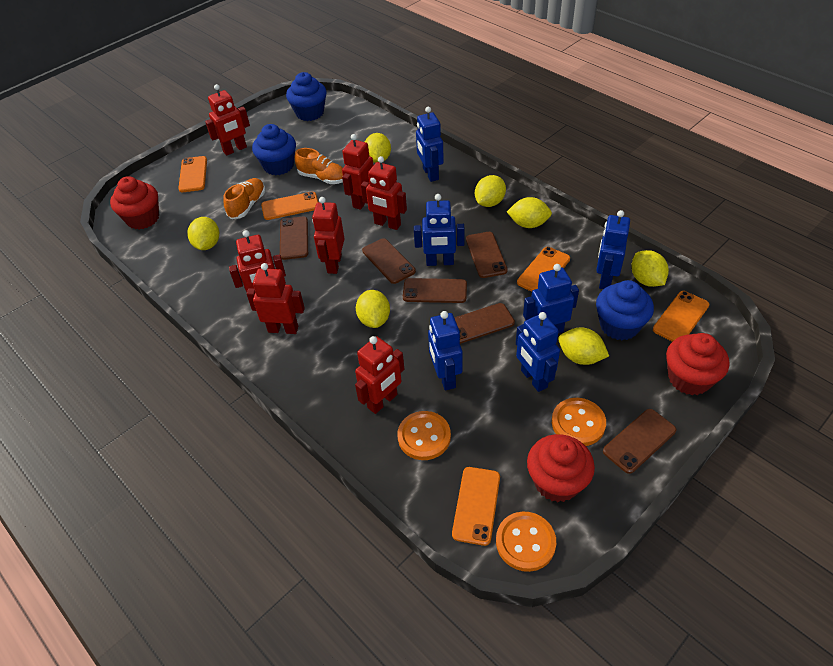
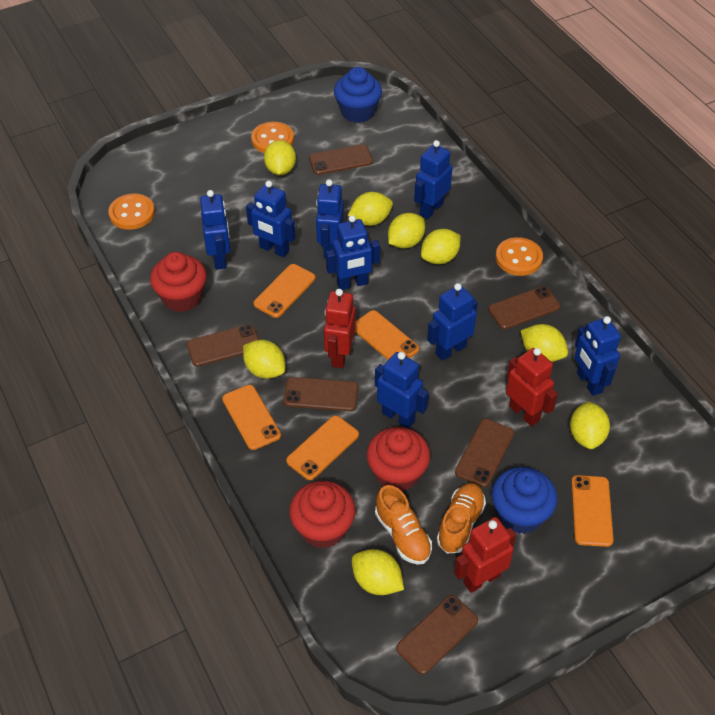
blue cupcake: [252,124,296,175] [286,72,327,121] [596,280,654,341] = 3 -> [334,67,382,123] [492,467,557,534] = 2
blue robot: [414,194,465,266] [416,107,444,182] [428,311,463,390] [516,312,560,392] [523,264,579,333] [596,210,630,289] = 6 -> [200,190,230,270] [246,180,296,258] [316,179,344,258] [326,215,380,290] [375,352,429,429] [414,140,452,219] [427,283,478,361] [575,316,621,396] = 8
red robot: [205,84,250,156] [229,230,286,292] [246,263,305,334] [312,197,345,274] [342,134,373,210] [355,336,404,414] [361,156,407,230] = 7 -> [324,289,356,368] [454,517,516,593] [506,348,558,426] = 3
yellow lemon: [187,217,219,250] [356,290,390,328] [365,133,391,163] [475,175,506,207] [507,197,552,228] [558,328,609,365] [631,250,669,287] = 7 -> [243,340,285,379] [264,140,296,175] [348,192,393,226] [352,549,404,595] [388,213,425,249] [421,229,461,264] [521,324,568,362] [570,401,610,449] = 8

